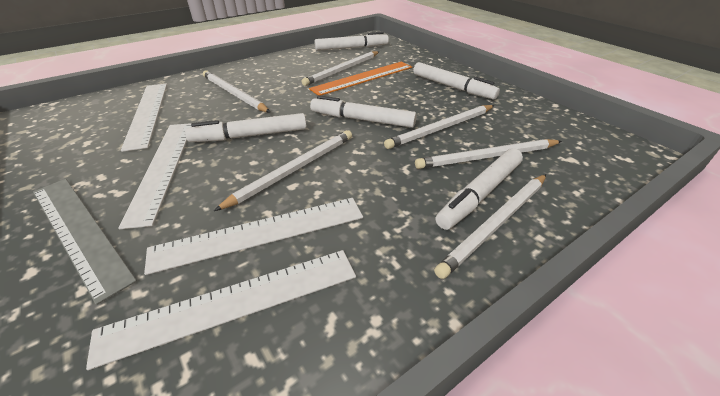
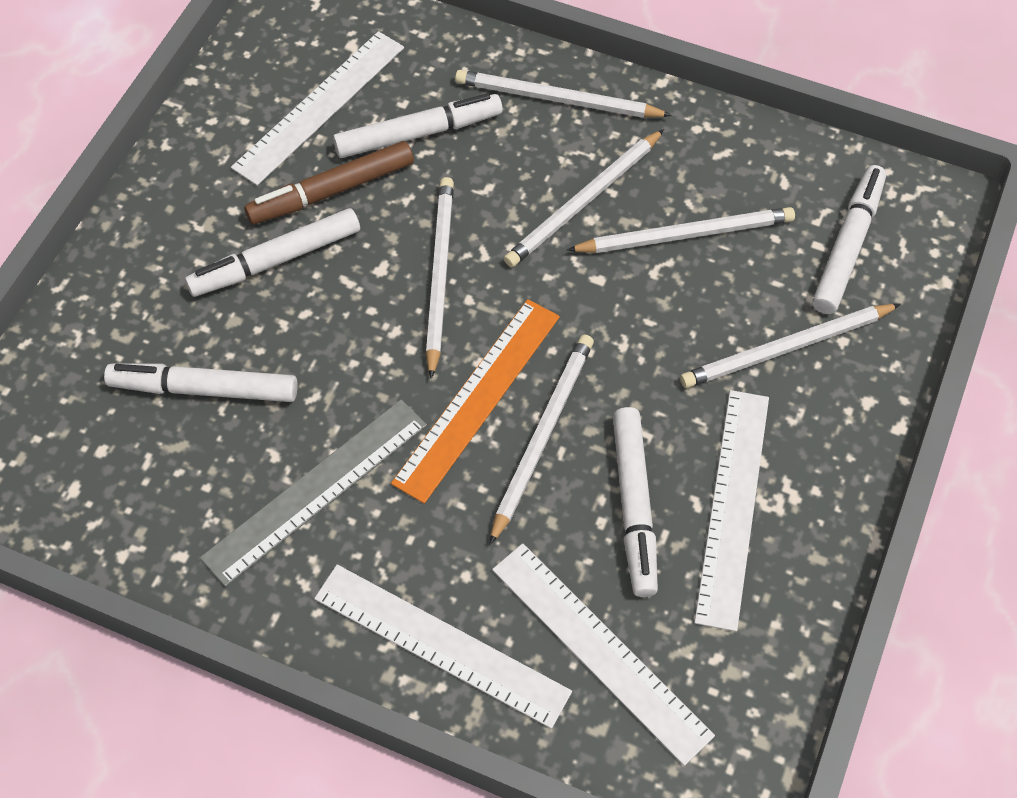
brown marker: none = 0 -> [244,141,414,225] = 1

